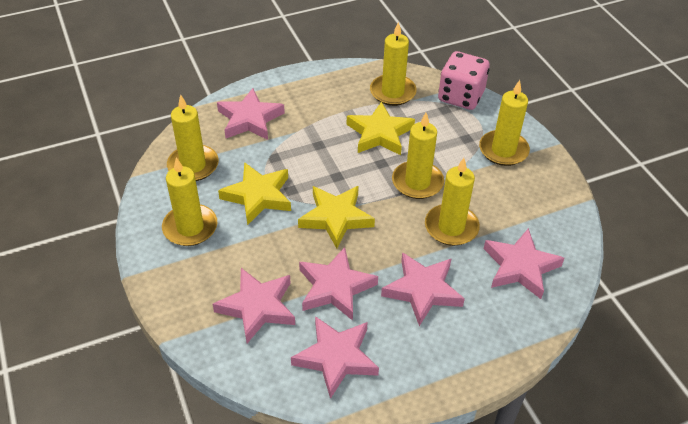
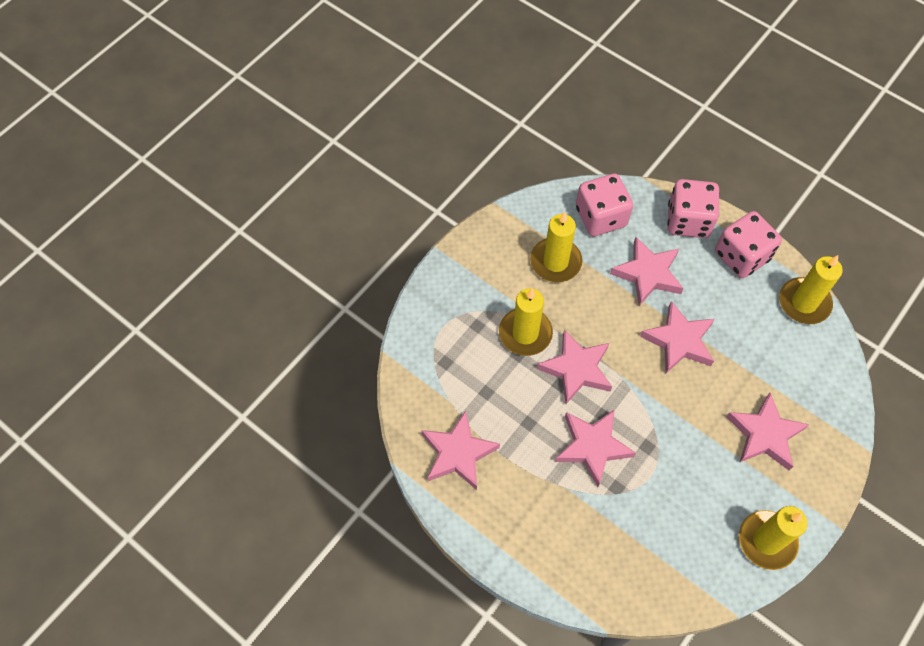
pink dice: [438,51,490,110] = 1 -> [576,173,633,236] [667,179,720,238] [715,211,782,278] = 3
yellow candle: [162,157,217,246] [167,94,219,181] [370,22,417,106] [392,113,444,199] [425,158,480,246] [479,80,530,166] = 6 -> [499,288,553,356] [530,212,582,282] [739,506,808,570] [779,255,843,324] = 4
yellow star: [218,162,291,225] [298,186,375,248] [347,101,415,155] = 3 -> none = 0

